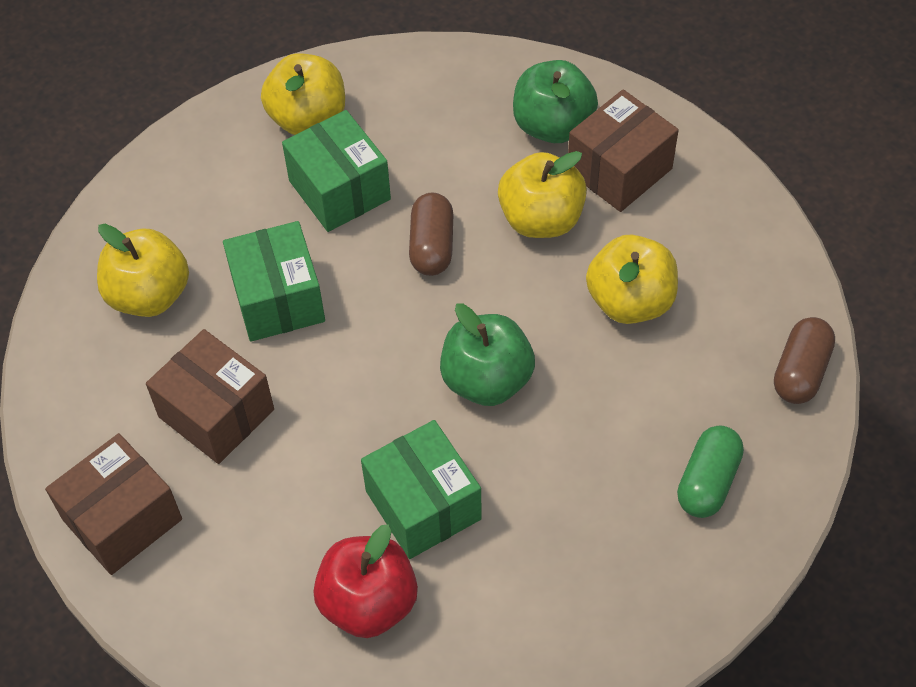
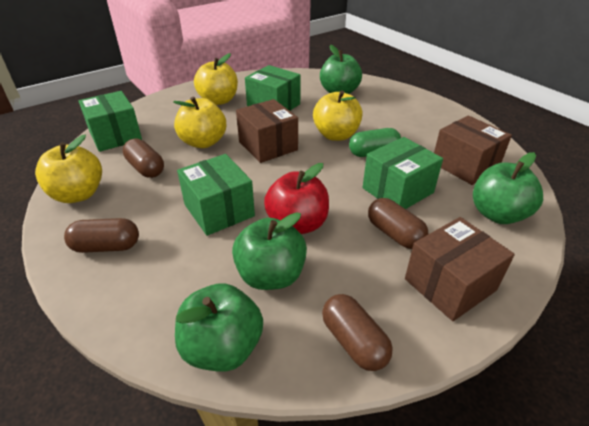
brown capsule: [409,192,453,276] [774,317,835,404] = 2 -> [64,218,139,253] [123,138,164,178] [322,294,393,371] [368,198,428,249] = 4
green apple: [440,303,535,406] [513,60,598,143] = 2 -> [175,283,263,372] [232,212,307,290] [320,45,362,94] [473,152,543,224] = 4
green box: [223,221,325,342] [282,110,391,232] [361,420,482,559] = 3 -> [79,91,142,152] [177,154,255,236] [245,65,301,111] [362,137,443,209] = 4

